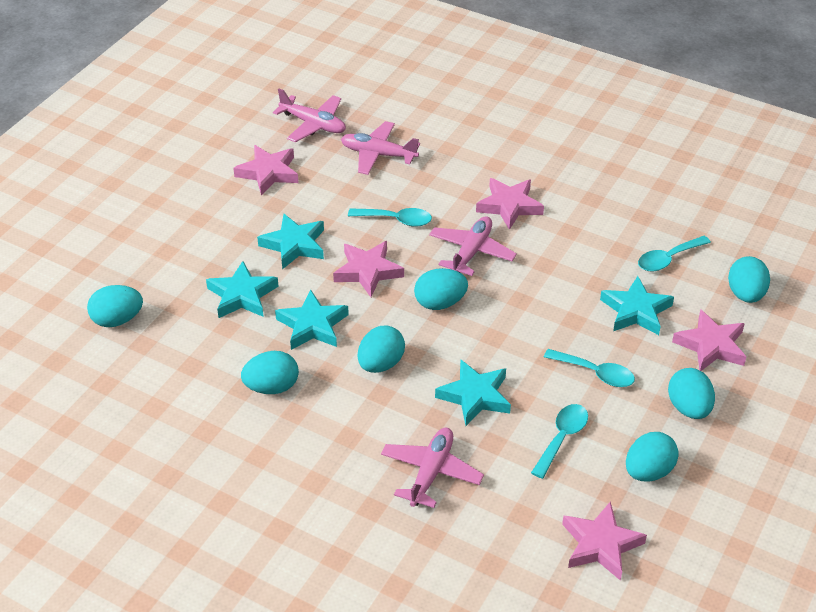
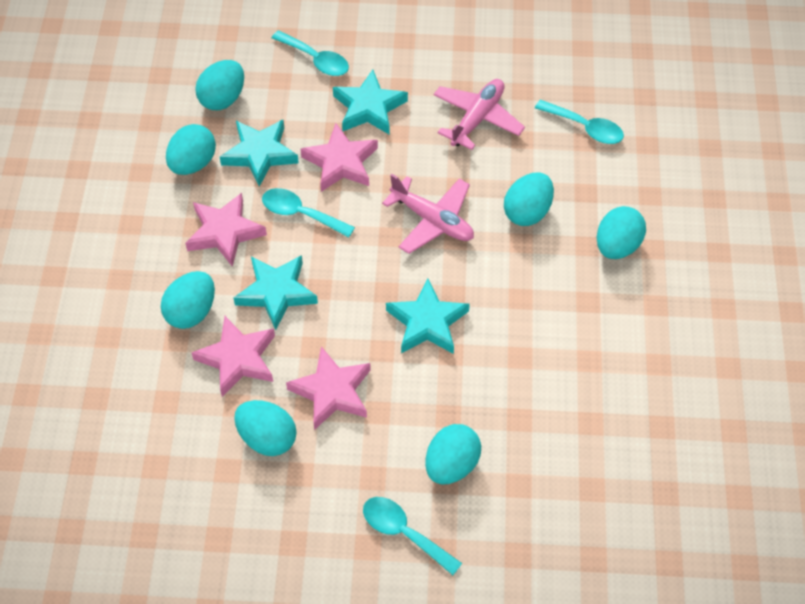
pink plane: [273,89,346,142] [341,121,420,175] [381,428,484,508] [429,216,517,276] = 4 -> [382,174,474,254] [434,79,525,150] = 2
pink star: [233,145,299,195] [333,241,404,297] [476,178,544,230] [562,501,647,581] [672,310,746,371] = 5 -> [185,193,267,267] [191,316,275,397] [286,346,371,430] [301,123,378,192] = 4
turquoise star: [206,261,279,318] [257,214,324,269] [275,290,349,350] [435,359,511,426] [600,276,674,335] = 5 -> [220,120,299,187] [234,255,318,330] [333,70,408,134] [386,278,470,354] = 4

